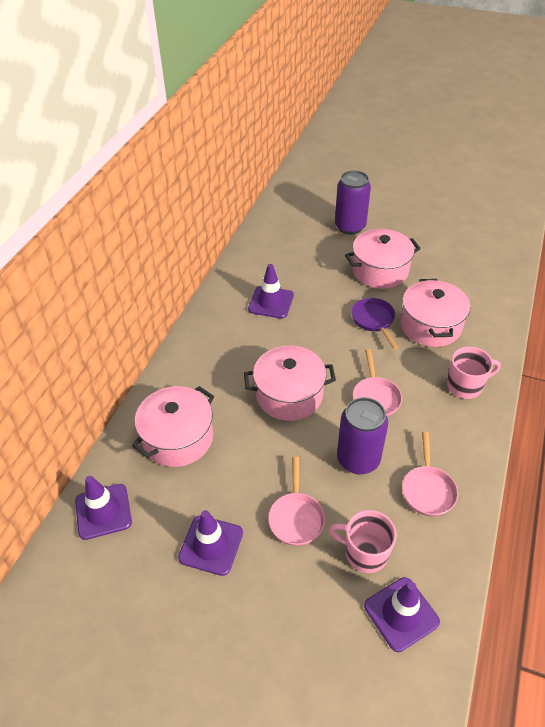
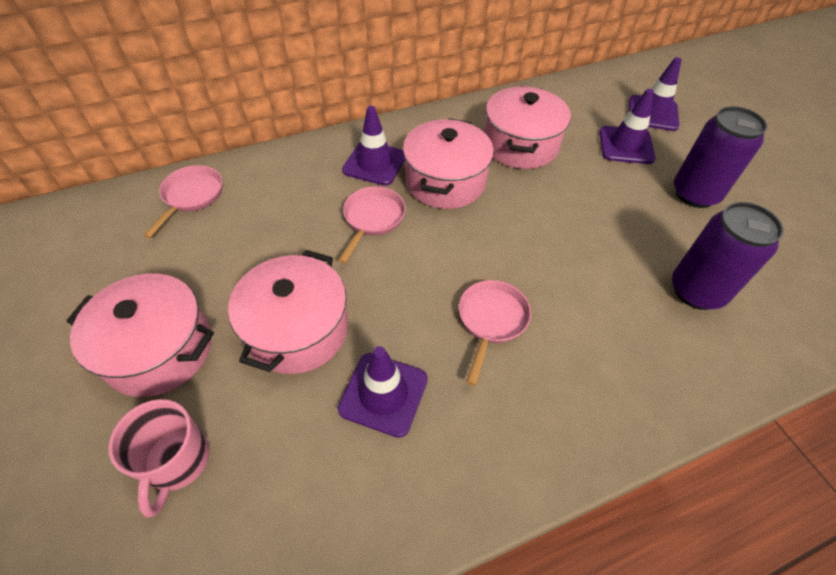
pink mug: [328,510,397,573] [447,346,501,399] = 2 -> [108,399,210,517] = 1
purple pan: [351,298,399,350] = 1 -> none = 0

